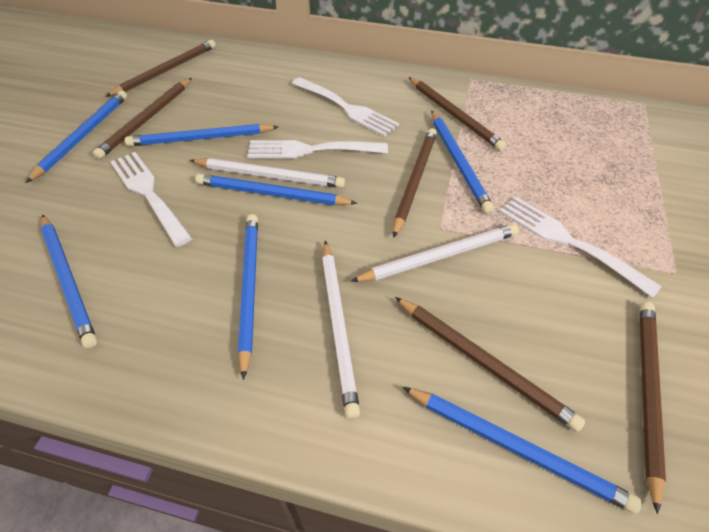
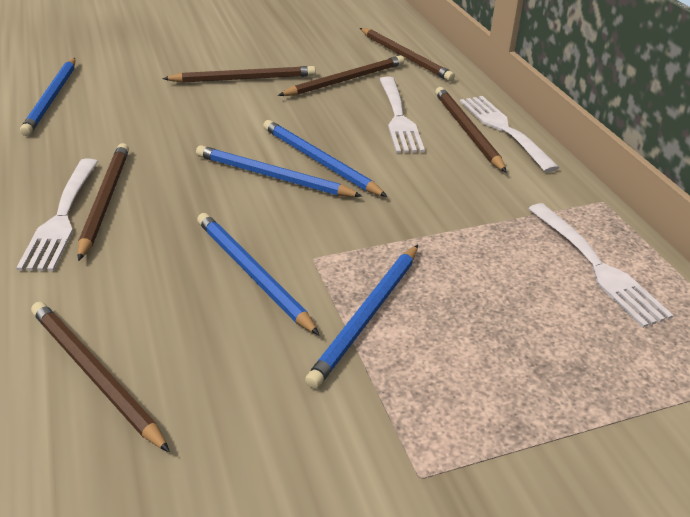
blue pencil: [26,90,127,183] [41,215,97,348] [125,124,278,146] [195,174,357,205] [238,214,258,380] [403,387,642,514] [431,111,494,213] = 7 -> [20,58,75,136] [196,145,362,197] [197,213,319,335] [263,120,388,197] [305,245,418,389] = 5
white pencil: [190,158,345,188] [322,241,360,419] [350,224,519,282] = 3 -> none = 0

